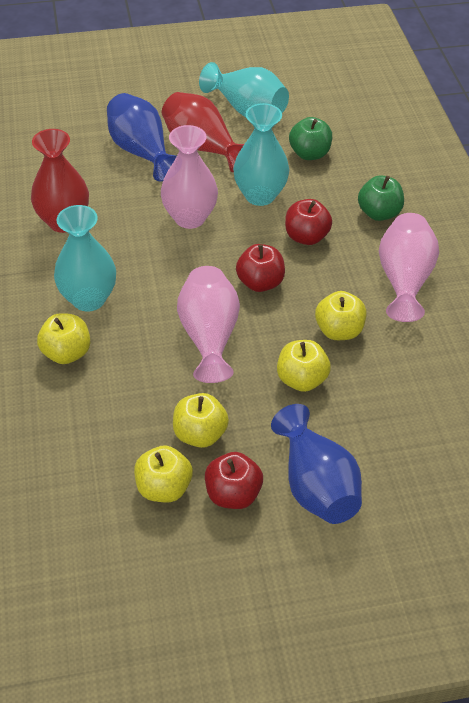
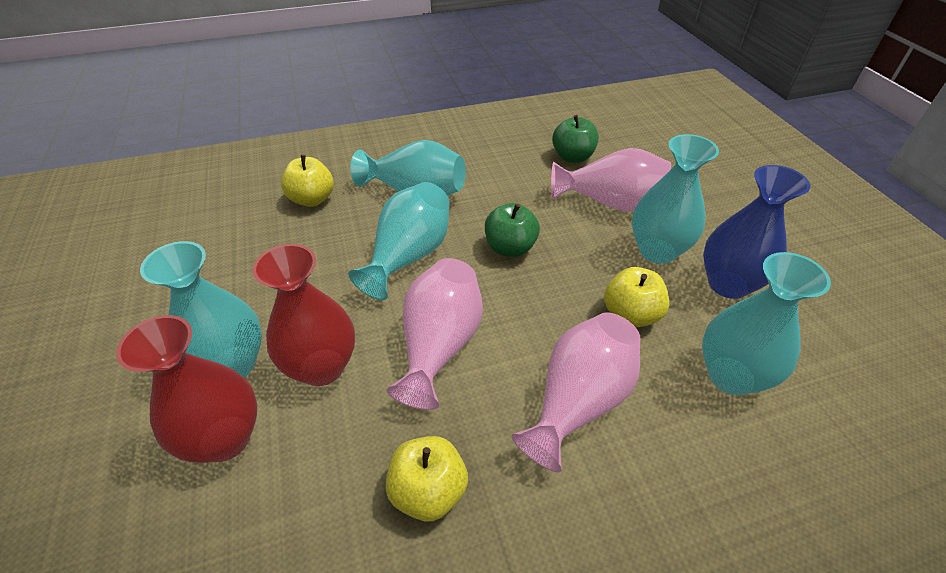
blue vase: [107,93,177,181] [271,404,362,524] = 2 -> [703,165,810,299] = 1
red apple: [205,452,263,509] [236,244,285,292] [285,199,332,245] = 3 -> none = 0
turquoise vase: [54,205,116,312] [199,62,289,118] [233,103,289,206] = 3 -> [140,241,262,377] [348,182,450,300] [350,140,466,196] [632,134,719,264] [702,252,831,395] = 5
yellow apple: [37,313,90,364] [134,445,193,502] [173,393,229,448] [277,340,331,392] [315,291,366,340] = 5 -> [281,155,334,207] [385,436,468,521] [604,267,669,327] = 3

